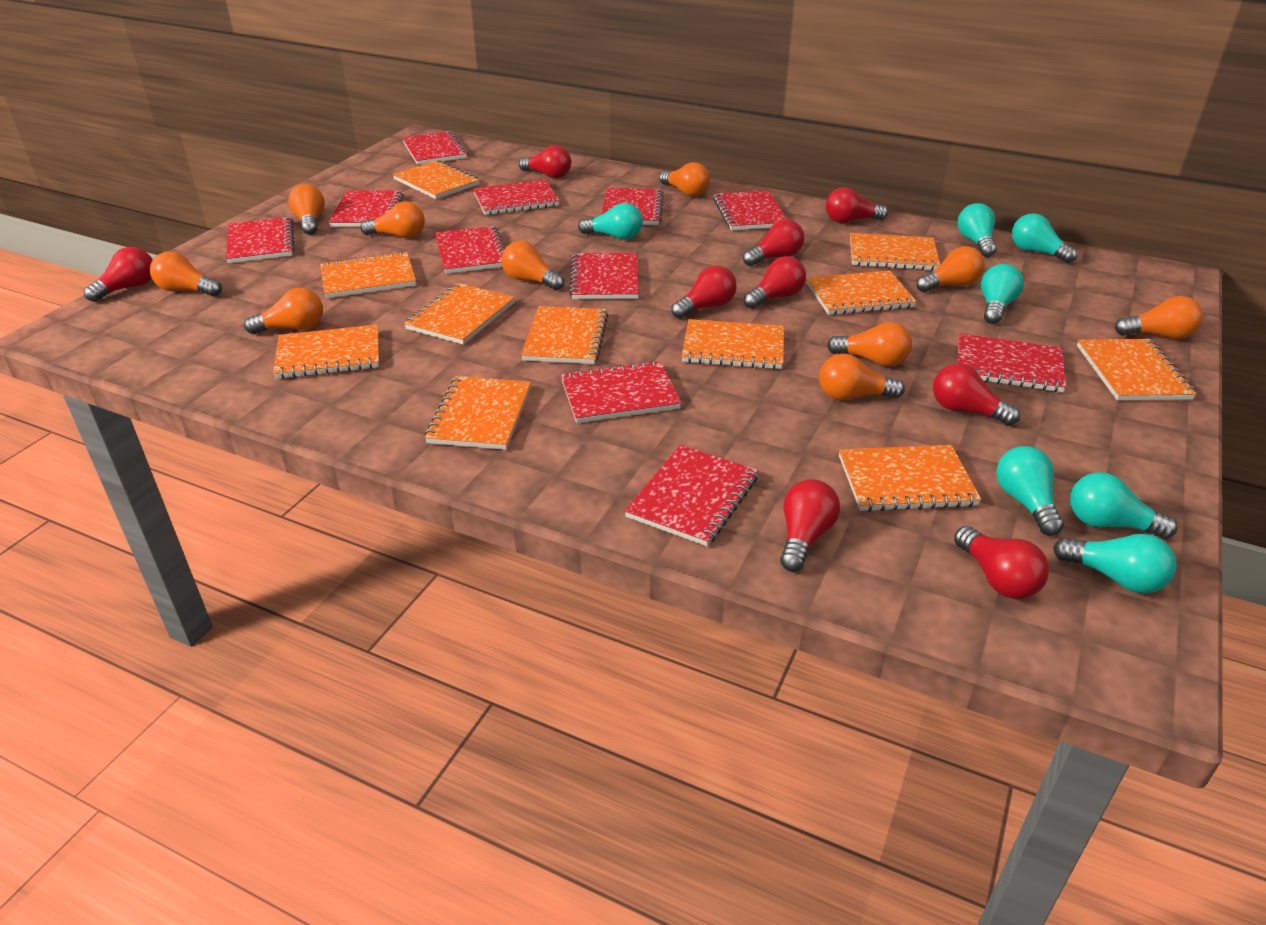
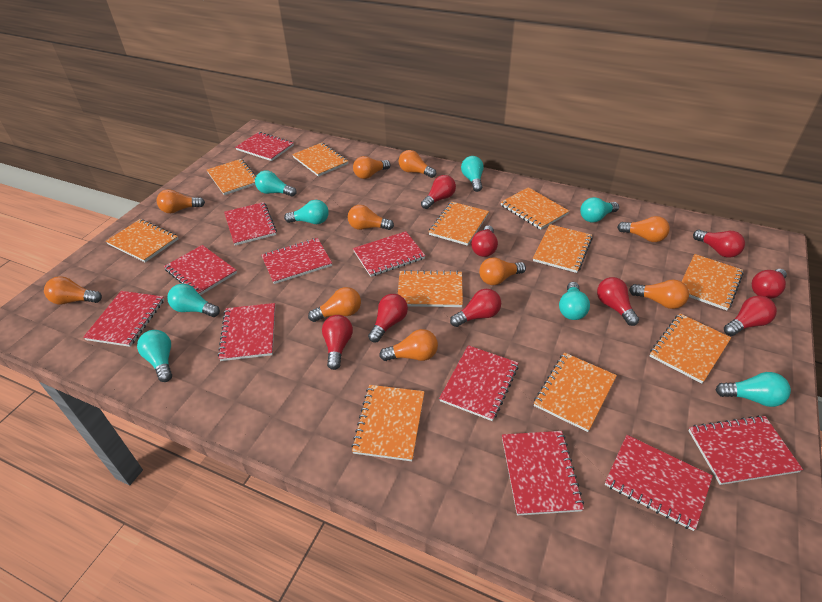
turquoise light bulb: [578,203,643,240] [957,203,997,257] [981,264,1024,324] [996,446,1064,536] [1012,213,1077,263] [1053,534,1176,594] [1070,472,1178,539] = 7 -> [137,330,172,382] [167,284,220,317] [255,171,297,197] [284,200,329,224] [461,156,484,192] [559,282,590,320] [580,197,619,222] [716,372,791,407] = 8

